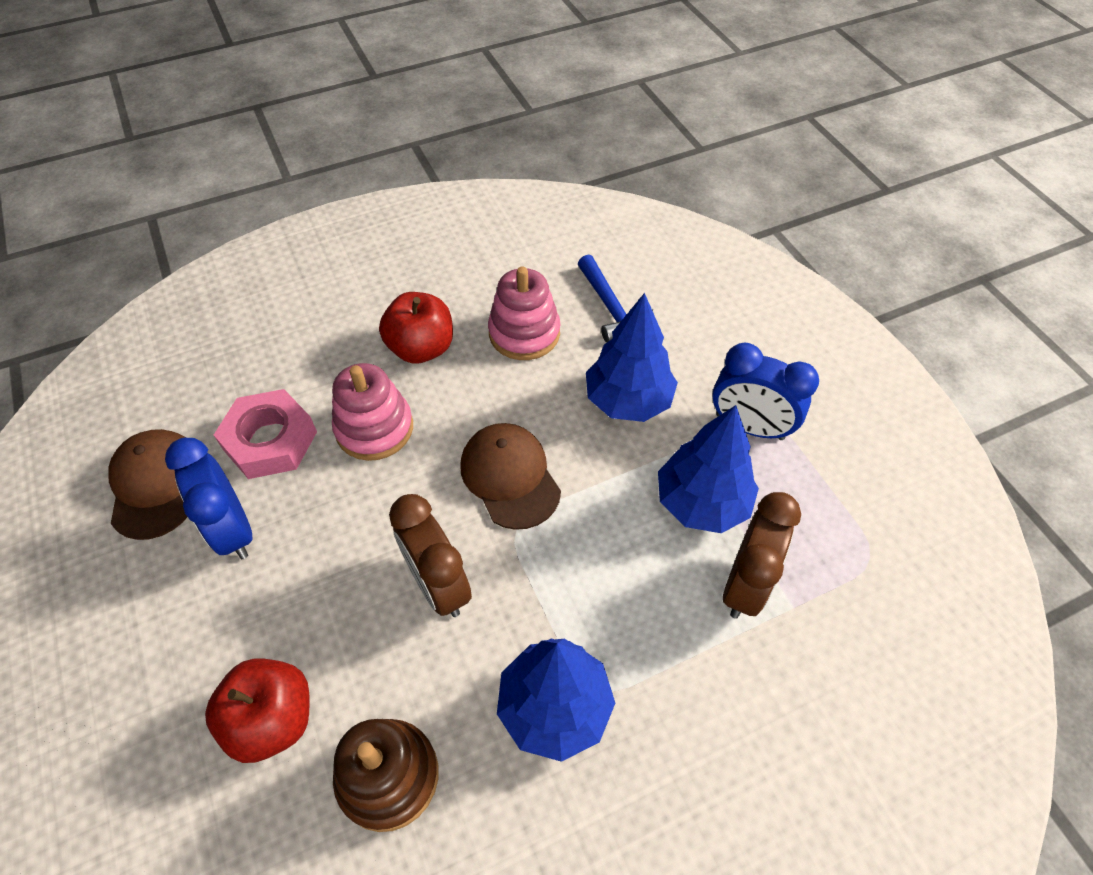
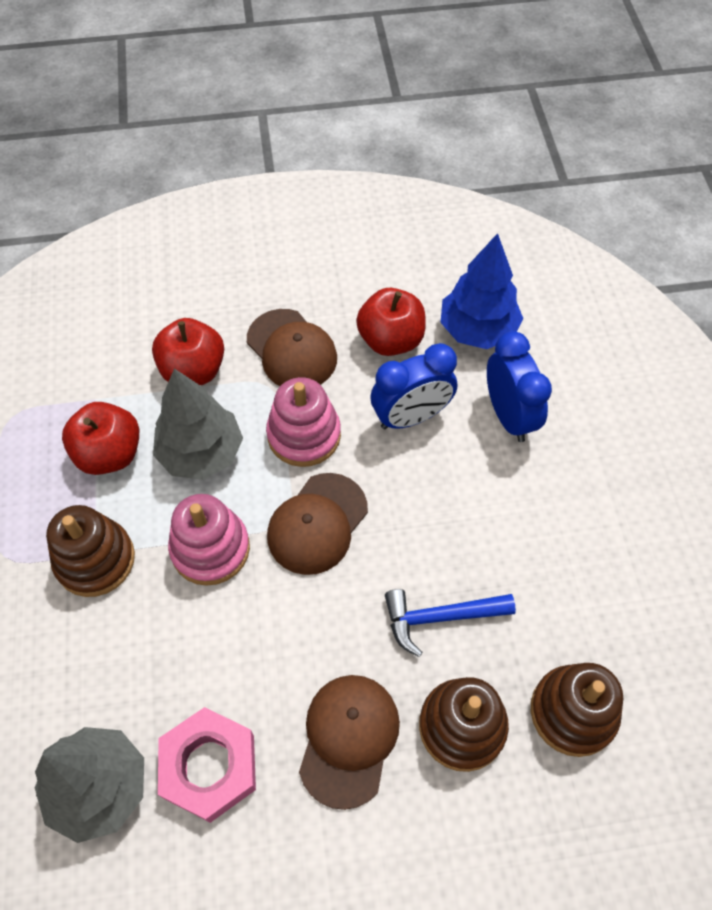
blue tree: [497,639,615,762] [586,293,678,422] [658,405,759,533] = 3 -> [440,233,524,349] = 1
brown cap: [108,429,187,540] [461,423,561,530] = 2 -> [247,309,337,386] [267,473,368,575] [299,675,400,810] = 3
brown clock: [389,494,472,617] [723,492,801,619] = 2 -> none = 0
brown stacking toy: [333,719,438,832] = 1 -> [46,505,135,597] [419,677,509,772] [531,663,623,757] = 3
grey tree: none = 0 -> [35,727,144,843] [153,368,243,480] = 2
red apple: [205,658,309,763] [379,292,453,364] = 2 -> [62,402,139,475] [152,318,224,385] [356,288,426,356] = 3

